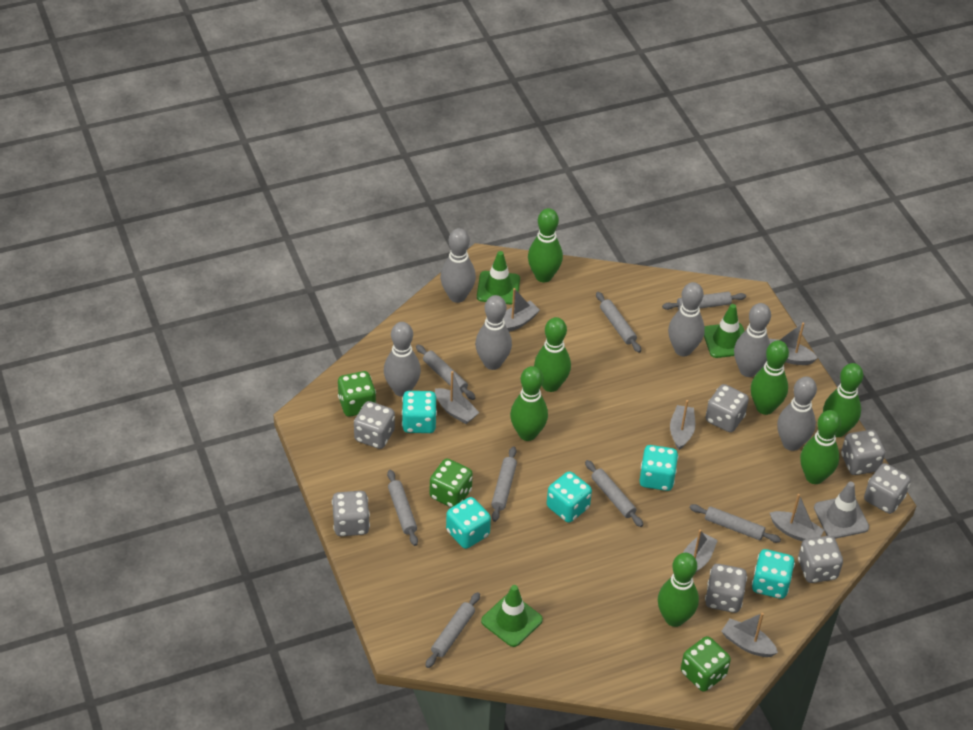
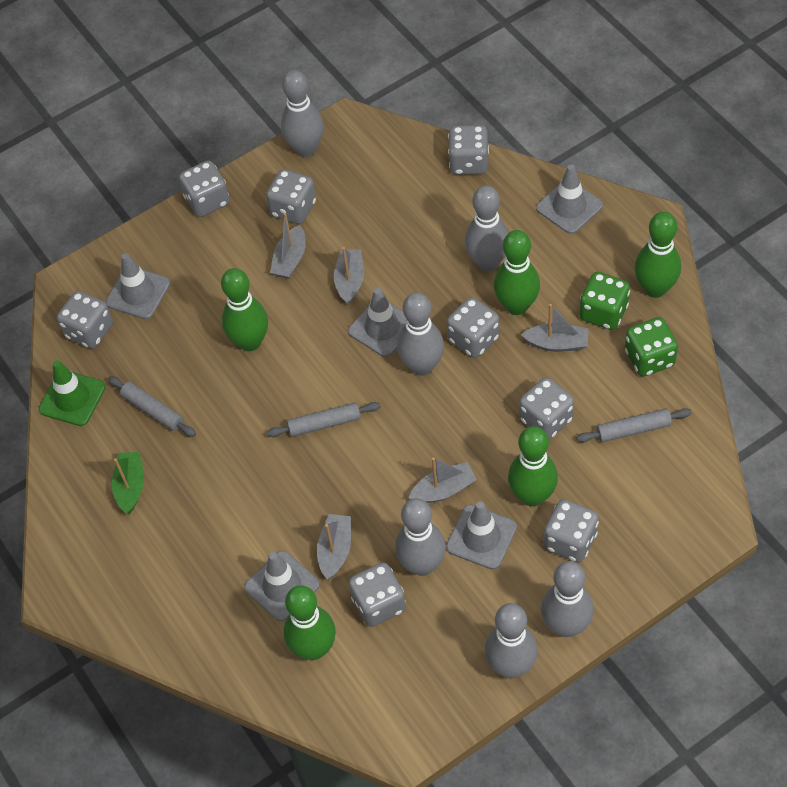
green boat: none = 0 -> [112,452,144,514] = 1
green bowling pin: [510,366,548,441] [528,208,563,282] [534,317,571,392] [658,553,699,627] [751,340,789,415] [800,410,841,484] [823,363,863,437] = 7 -> [221,268,268,351] [284,585,336,660] [494,230,540,315] [508,426,558,506] [634,212,681,298] = 5
green dice: [338,371,376,417] [430,459,473,508] [681,636,731,692] = 3 -> [580,272,630,330] [625,317,678,376] = 2
green traffic cone: [477,251,520,305] [481,585,543,647] [704,304,744,358] = 3 -> [39,360,106,426] = 1
grey boat: [435,371,479,424] [503,288,540,332] [670,400,695,450] [683,530,718,572] [721,613,778,657] [769,323,818,365] [770,494,824,541] = 7 -> [270,213,306,279] [317,514,351,579] [334,247,364,305] [409,457,477,503] [521,304,588,352] = 5
grey dice: [332,491,370,536] [354,401,395,449] [705,564,747,613] [706,384,749,432] [798,536,843,583] [841,430,885,475] [864,463,911,514] = 7 -> [57,291,113,349] [179,161,229,217] [266,169,316,224] [349,562,406,627] [447,297,500,358] [448,125,489,175] [519,377,574,439] [544,499,599,562] = 8
grey rolling pin: [387,470,418,546] [416,344,475,400] [425,592,480,668] [491,446,517,522] [585,460,643,527] [596,292,641,353] [662,292,746,310] [690,504,781,543] = 8 -> [108,376,196,437] [267,402,381,437] [576,408,692,442] = 3
grey traffic cone: [814,482,869,539] = 1 -> [106,253,170,319] [244,551,320,621] [348,288,407,357] [446,501,517,570] [536,165,603,234] = 5
turquoise dice: [402,391,437,433] [446,497,491,549] [547,471,592,522] [639,445,678,491] [752,549,795,599] = 5 -> none = 0

